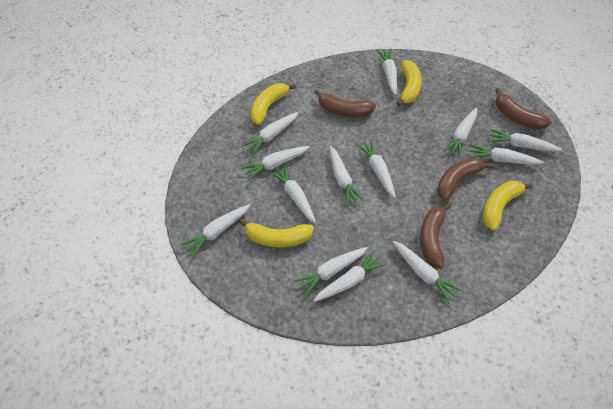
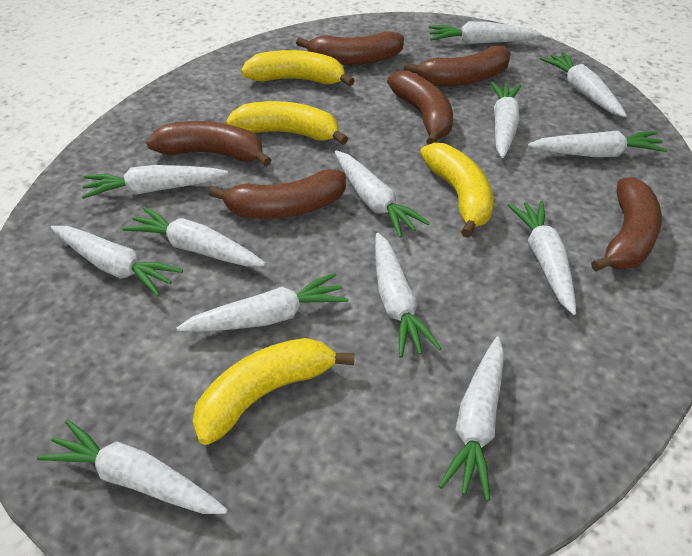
brown banana: [314,90,376,117] [420,203,451,269] [437,158,494,200] [495,88,551,130] = 4 -> [147,121,272,166] [209,169,346,219] [296,31,404,65] [387,71,453,145] [404,46,511,86] [591,177,662,272] = 6

